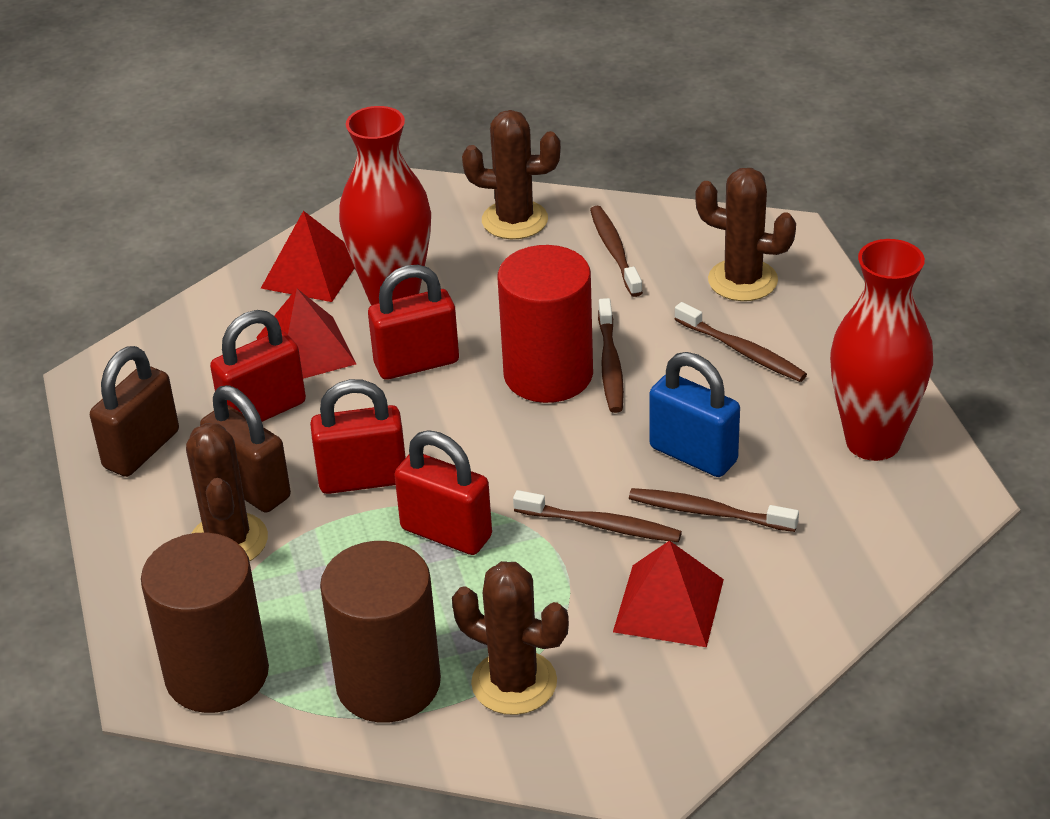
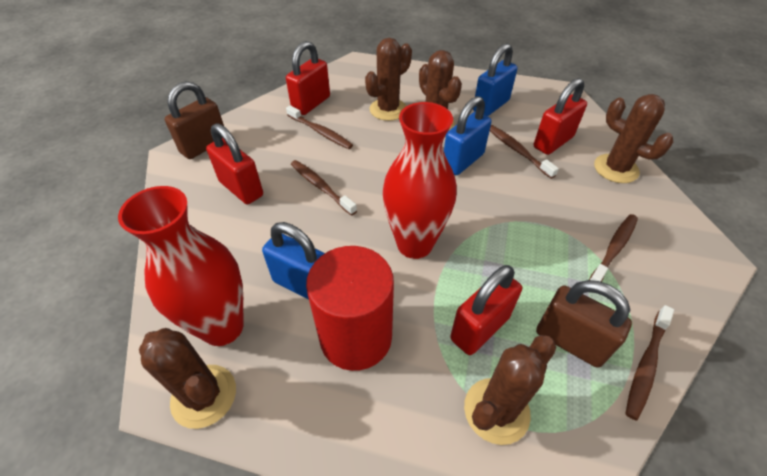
blue padlock: [649,352,740,477] = 1 -> [262,222,325,300] [444,96,492,175] [473,44,518,116] = 3
brown cactus: [186,423,268,561] [452,561,569,715] [462,110,561,239] [695,168,796,301] = 4 -> [139,328,236,429] [365,38,412,121] [419,50,462,131] [464,335,556,445] [594,94,673,183] = 5
brown cylinder: [141,532,269,713] [320,541,441,723] = 2 -> none = 0
red pyramid: [256,289,356,379] [261,211,355,302] [613,540,724,647] = 3 -> none = 0

